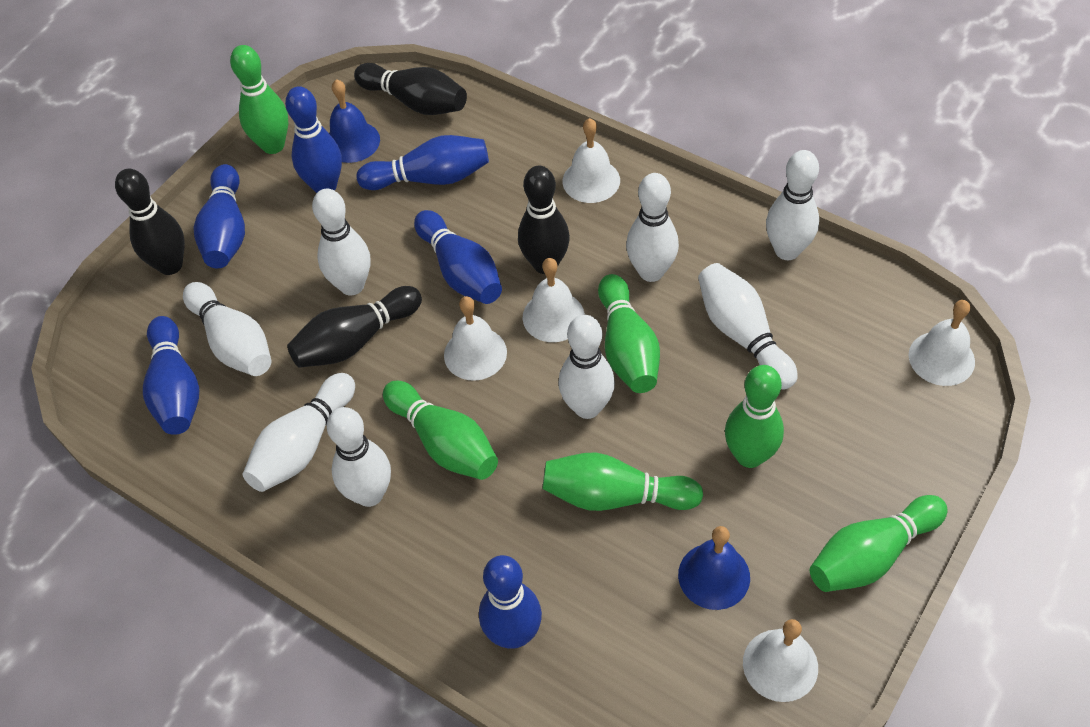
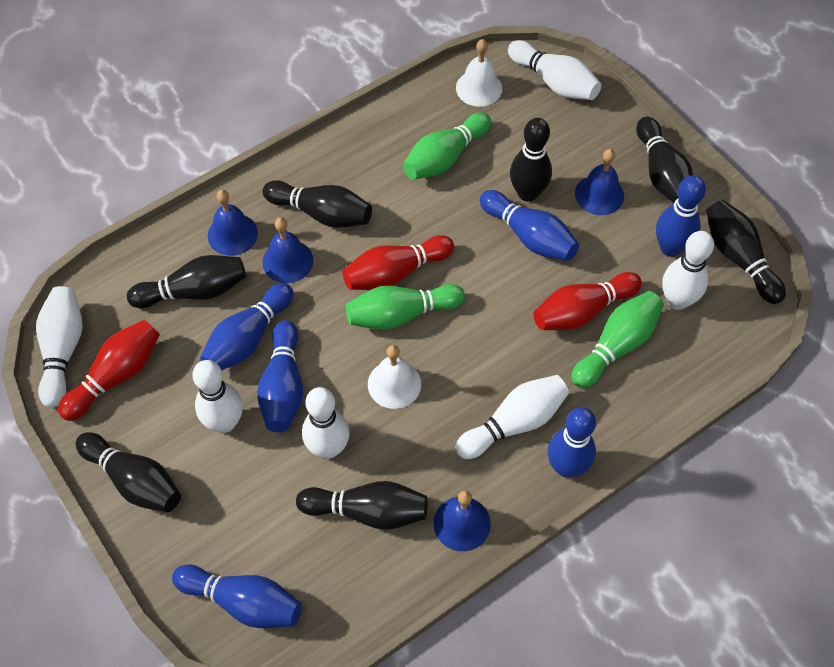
black bowling pin: [115,169,185,275] [287,286,422,368] [354,63,467,115] [518,166,570,274] = 4 -> [76,432,181,512] [127,255,246,308] [263,180,372,228] [296,481,428,530] [510,118,552,202] [636,117,693,203] [706,200,786,304] = 7
blue bell: [329,79,380,163] [678,526,750,610] = 2 -> [208,190,258,256] [263,218,313,283] [434,490,491,551] [575,149,624,215] = 4
green bowling pin: [230,45,288,154] [383,381,498,480] [543,452,703,511] [598,274,660,393] [725,365,784,468] [810,495,948,592] = 6 -> [346,284,465,330] [403,112,491,180] [571,291,664,388] = 3
red bowling pin: none = 0 -> [58,320,160,421] [343,235,454,290] [533,272,642,330] = 3
white bell: [444,296,507,381] [523,258,585,342] [562,118,620,203] [743,619,818,702] [909,300,975,386] = 5 -> [368,345,421,409] [456,39,502,107] = 2
white bowling pin: [183,282,272,376] [243,373,355,492] [312,189,370,296] [327,407,391,507] [558,315,615,419] [626,173,679,282] [698,263,797,389] [766,150,819,260] = 8 -> [36,286,83,407] [192,360,243,433] [302,387,350,459] [455,375,569,459] [508,40,601,100] [662,231,714,310] = 6

